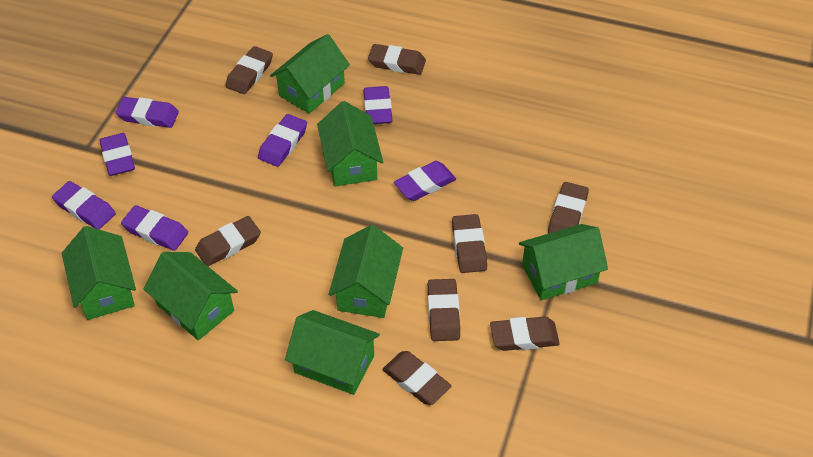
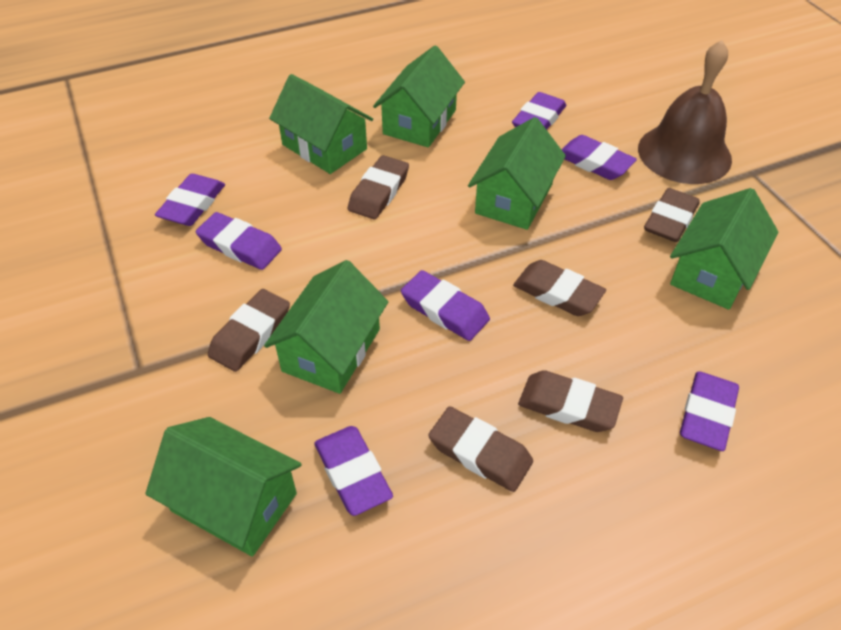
brown bell: none = 0 -> [638,40,732,184] = 1
brown eraser: [195,216,261,266] [225,46,273,94] [368,44,426,75] [383,351,452,405] [428,279,460,341] [452,214,487,273] [490,316,560,351] [548,182,589,233] = 8 -> [208,289,290,372] [348,155,409,219] [428,407,533,492] [513,260,606,316] [518,370,623,432] [644,188,700,242] = 6
green house: [62,226,136,320] [144,252,238,340] [270,34,350,114] [285,310,380,395] [317,101,383,186] [328,225,403,318] [519,224,608,300] = 7 -> [145,417,302,557] [264,260,388,394] [269,74,373,174] [373,46,465,147] [468,117,566,230] [670,188,779,310] = 6

